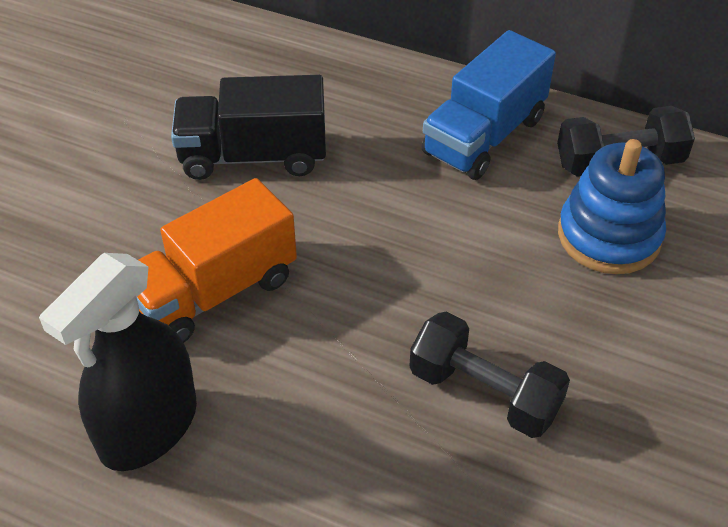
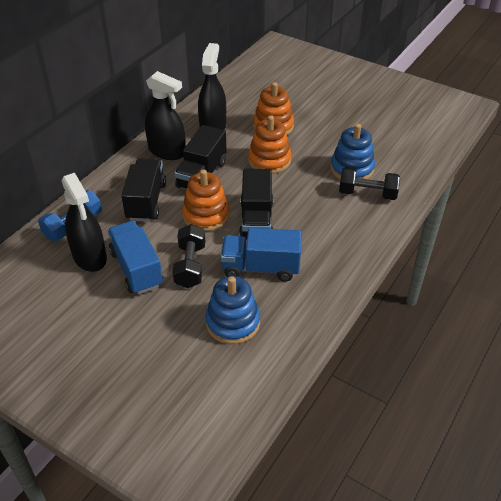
black spray bottle: [39,253,197,471] = 1 -> [62,173,107,272] [145,71,186,160] [198,43,226,130] = 3
black truck: [171,75,326,180] = 1 -> [121,159,166,222] [174,125,227,189] [239,169,274,240] = 3
blue dumbbell: none = 0 -> [38,190,102,241] = 1
blue stacking toy: [558,139,666,274] = 1 -> [205,276,260,344] [330,124,375,180] = 2
blue truck: [422,30,556,180] = 1 -> [108,221,163,294] [221,228,302,282] = 2
orange stacking toy: none = 0 -> [182,169,229,231] [248,115,291,174] [253,82,294,135] = 3
orange truck: [137,178,297,343] = 1 -> none = 0

